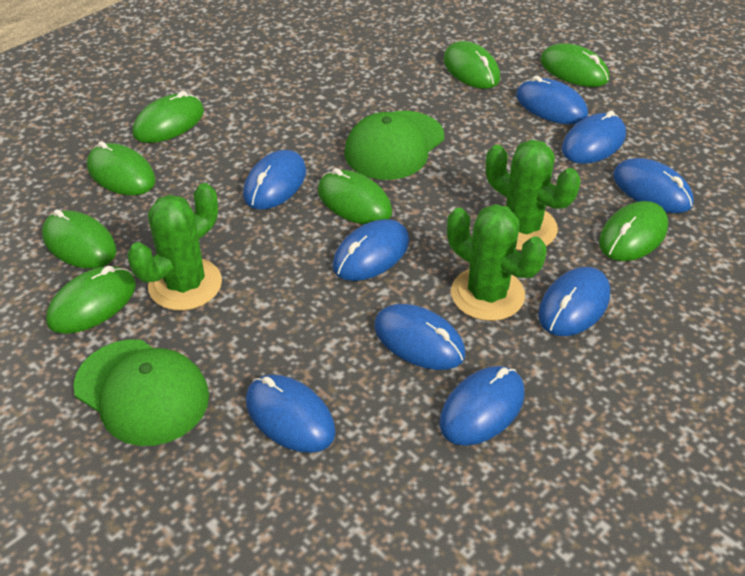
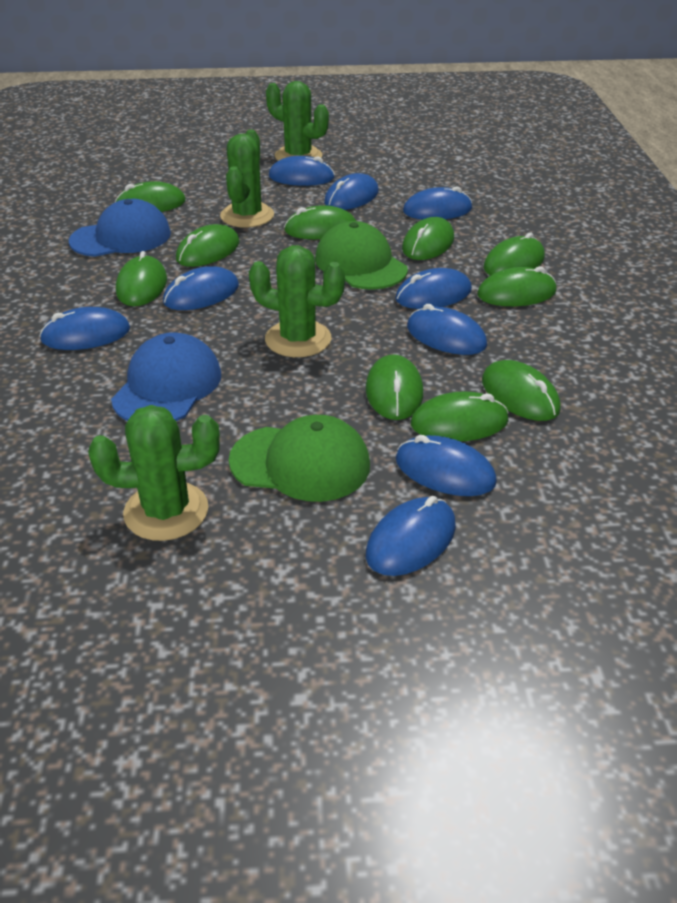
blue cap: none = 0 -> [69,199,171,257] [111,332,221,421] = 2
green cactus: [127,183,222,311] [447,204,547,321] [486,140,580,251] = 3 -> [88,405,220,541] [220,130,274,228] [249,245,345,357] [266,81,329,161] = 4
green mouse: [42,209,117,269] [46,266,136,334] [87,141,156,195] [133,91,204,143] [318,168,392,225] [443,41,500,89] [540,43,609,87] [599,201,668,261] = 8 -> [115,181,186,212] [116,251,167,306] [176,224,240,267] [284,205,356,239] [366,354,423,420] [402,217,454,260] [411,391,509,441] [477,266,557,306] [482,360,561,421] [484,233,545,276] = 10

